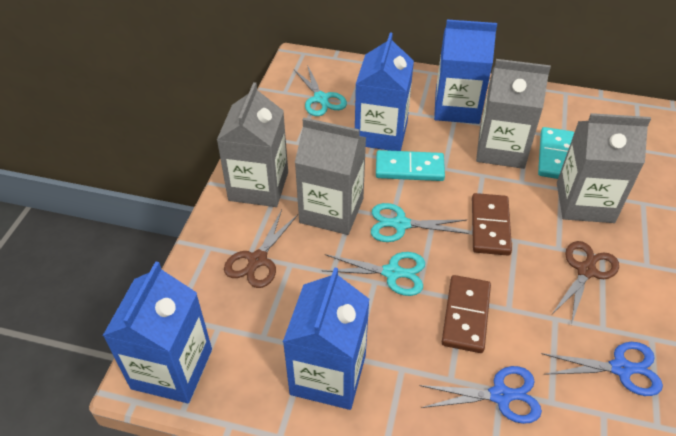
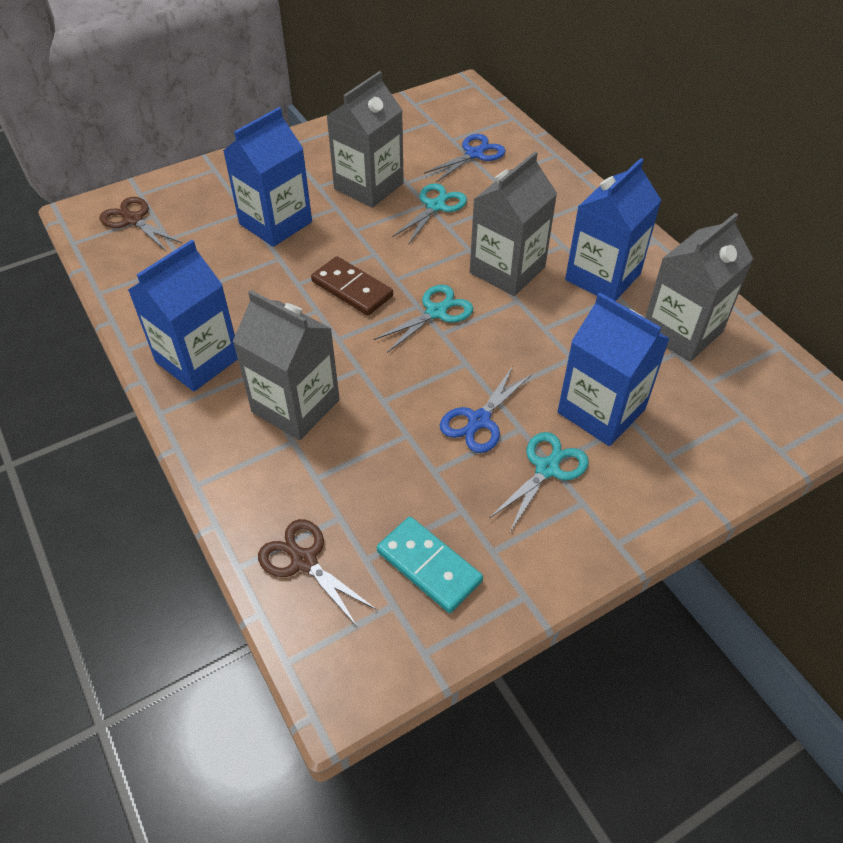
brown domino: [442,275,491,353] [472,193,512,256] = 2 -> [311,256,393,316] = 1
turquoise domino: [376,150,445,181] [538,127,574,179] = 2 -> [377,517,483,613] = 1

